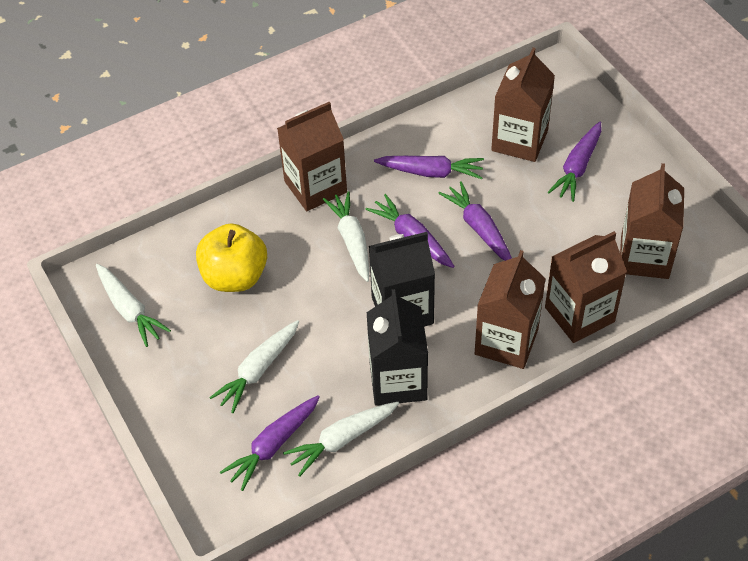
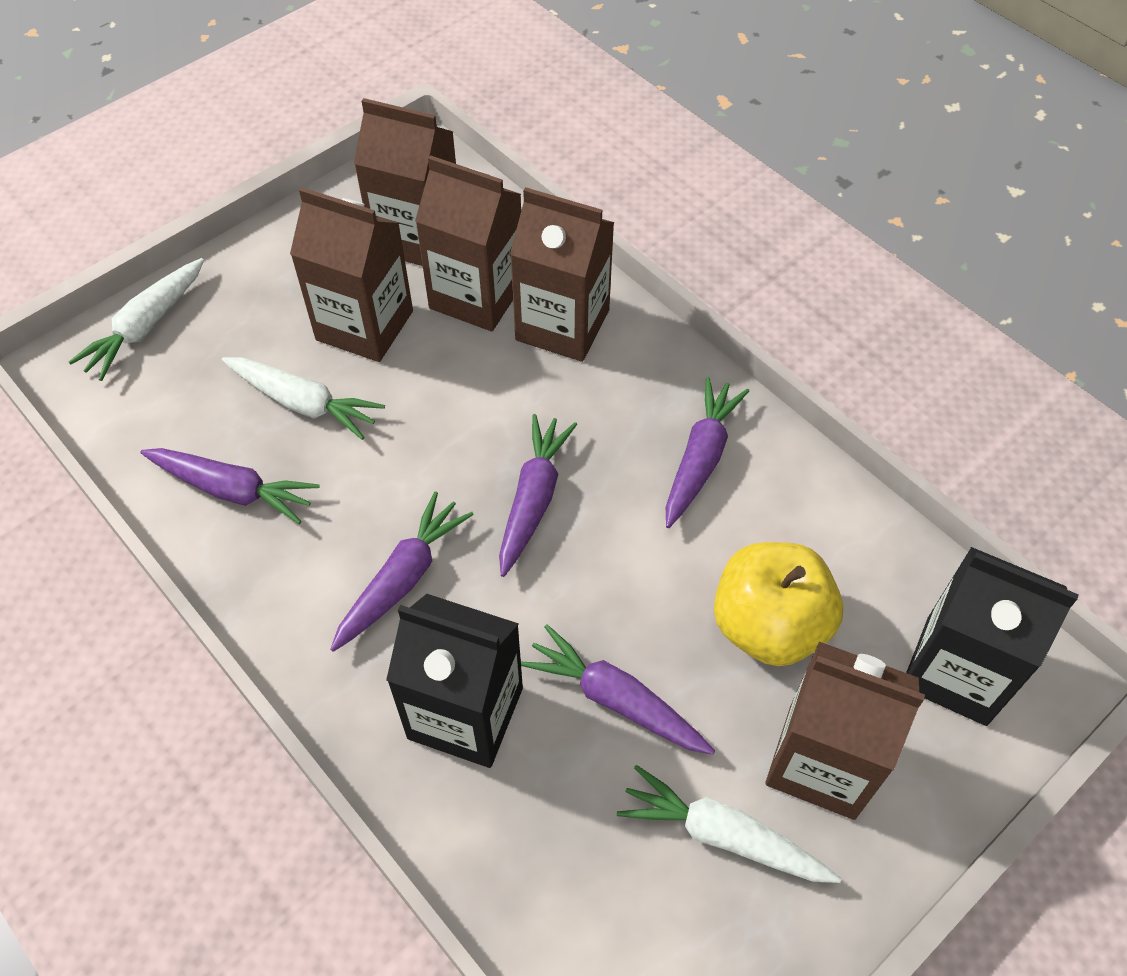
white carrot: [96,264,171,347] [209,320,299,413] [283,402,399,477] [323,191,369,282] = 4 -> [69,258,204,381] [222,357,385,440] [617,765,841,883] = 3

